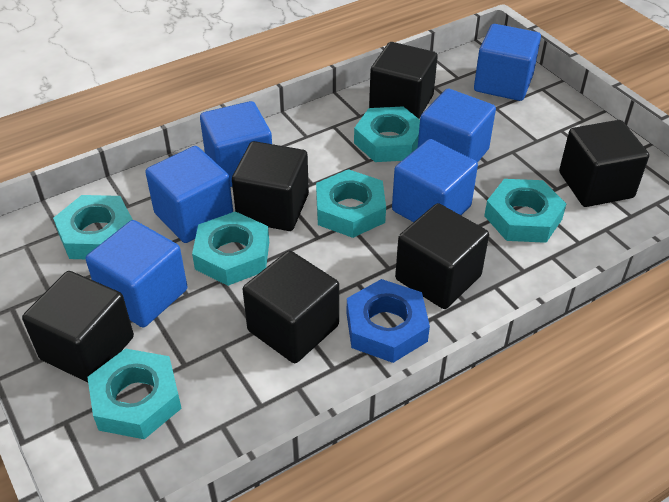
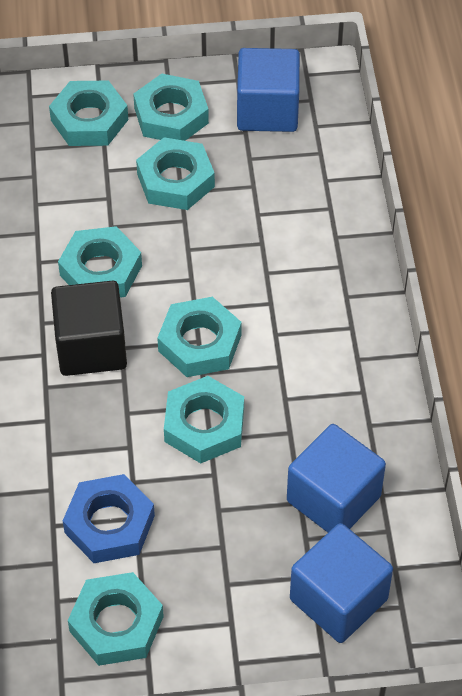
black cube: [22,271,134,382] [232,141,309,231] [243,251,339,363] [369,42,438,119] [395,203,489,309] [559,120,649,207] = 6 -> [51,281,127,376] = 1
blue cube: [86,220,187,327] [145,146,233,243] [200,101,272,187] [392,139,478,222] [418,89,496,163] [474,24,541,101] = 6 -> [237,48,300,132] [287,424,386,532] [290,523,393,643] = 3
turquoise nut: [53,195,133,259] [87,348,182,439] [192,211,269,286] [316,169,386,238] [354,106,420,162] [484,179,566,243] = 6 -> [49,81,128,146] [58,226,142,298] [68,572,164,666] [133,74,209,141] [136,137,215,210] [157,297,242,377] [164,376,244,463] = 7

